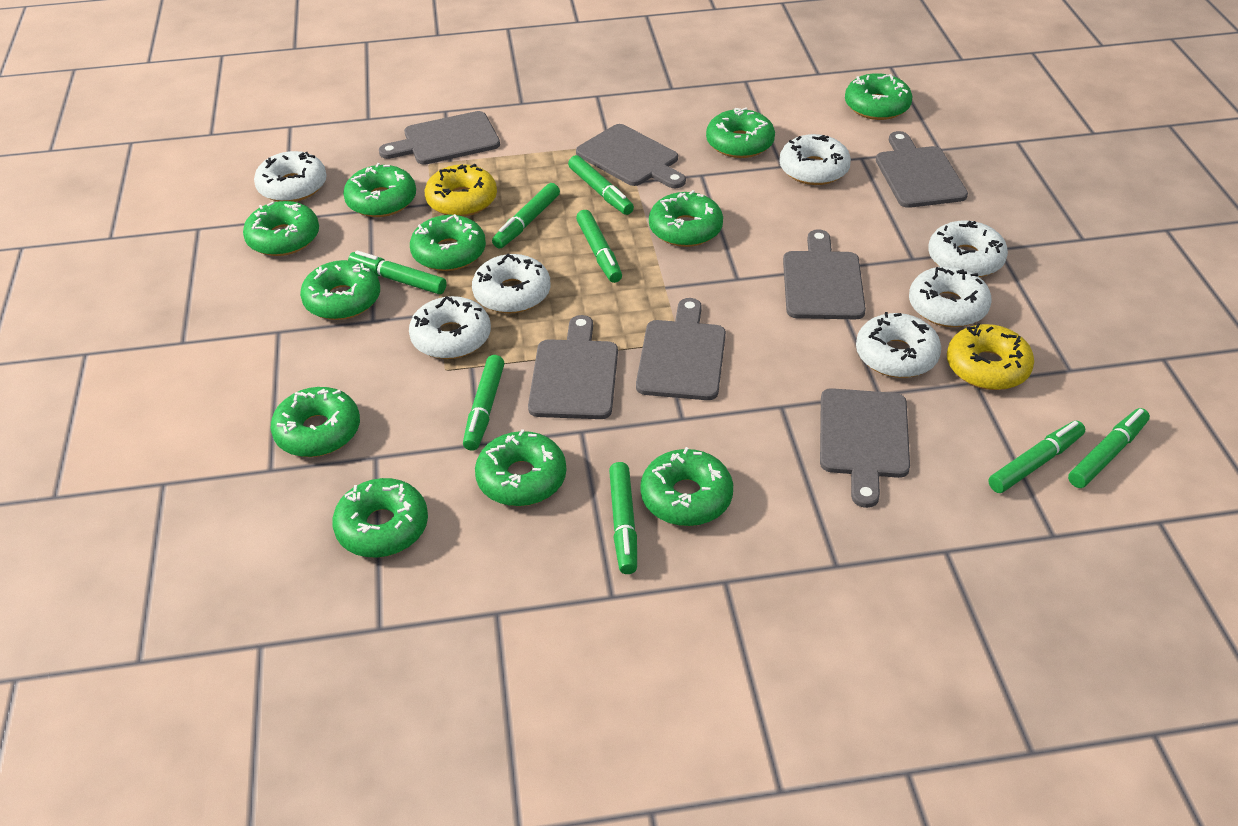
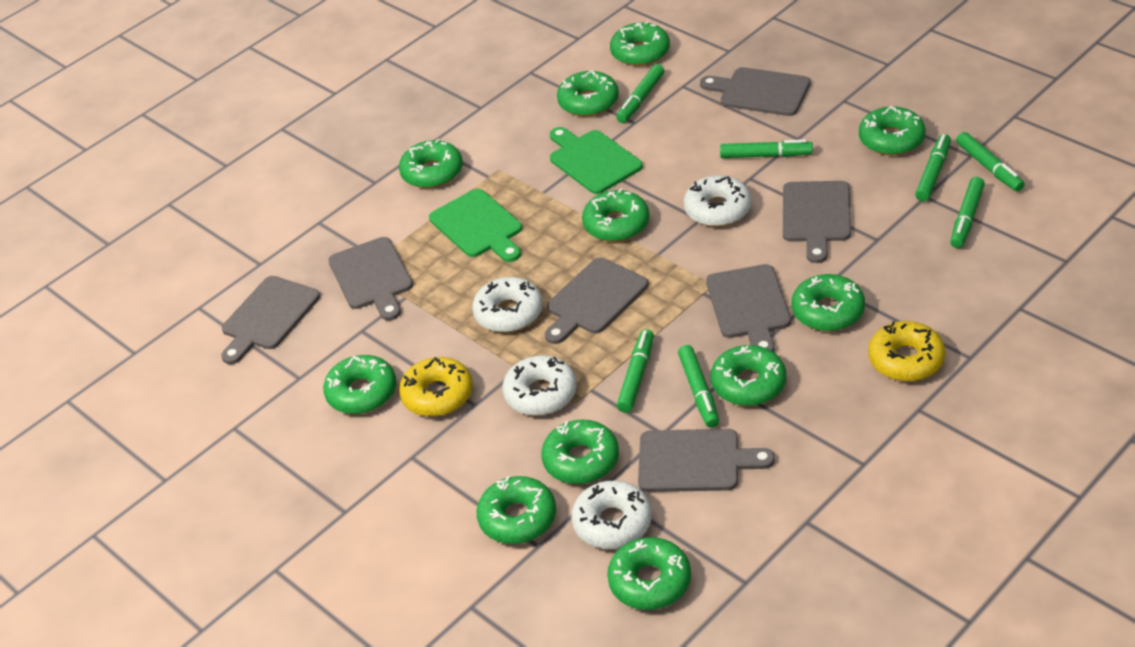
green cutting board: none = 0 -> [429,189,522,262] [550,127,643,194] = 2
green marker: [348,250,447,294] [463,355,504,451] [492,183,560,249] [568,155,634,215] [576,210,622,283] [609,462,637,574] [988,421,1085,493] [1068,408,1150,488] = 8 -> [616,64,665,123] [617,329,654,413] [678,345,719,428] [720,139,813,158] [915,134,951,202] [950,177,985,248] [956,132,1025,192] = 7
white donut: [254,151,327,202] [409,296,491,359] [472,254,550,314] [779,134,851,185] [856,312,941,378] [909,266,992,327] [928,220,1008,277] = 7 -> [472,277,543,332] [502,355,577,416] [571,480,652,549] [684,175,751,227] = 4

